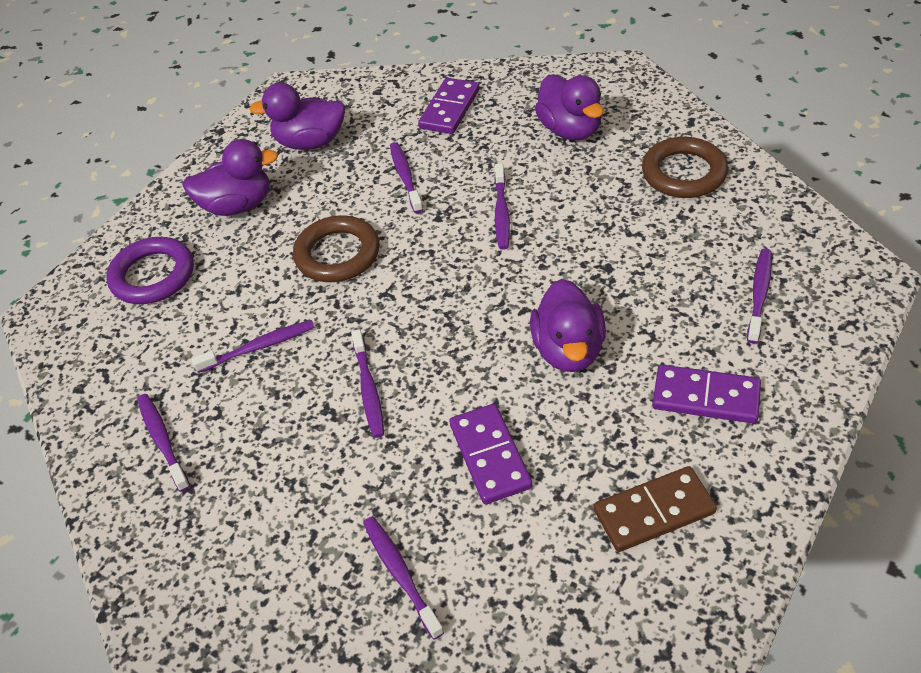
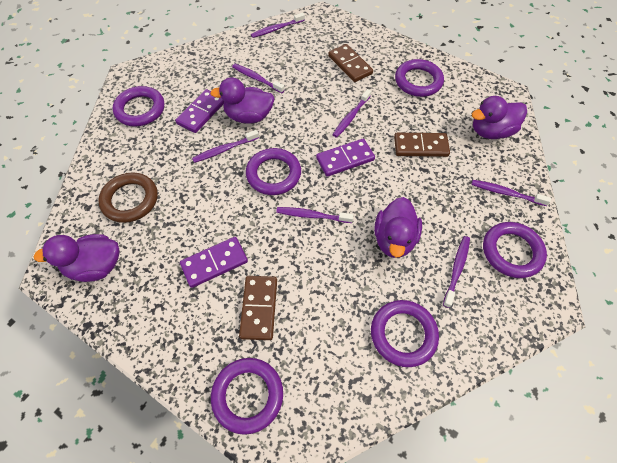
brown domino: [594,466,717,552] = 1 -> [239,276,277,340] [328,44,373,82] [394,133,450,157] = 3
brown ring: [293,216,380,282] [642,137,728,198] = 2 -> [98,173,158,223] = 1
purple ring: [106,237,194,304] = 1 -> [113,86,164,126] [211,358,283,435] [246,148,301,195] [371,300,439,367] [395,59,444,97] [483,222,547,278] = 6

